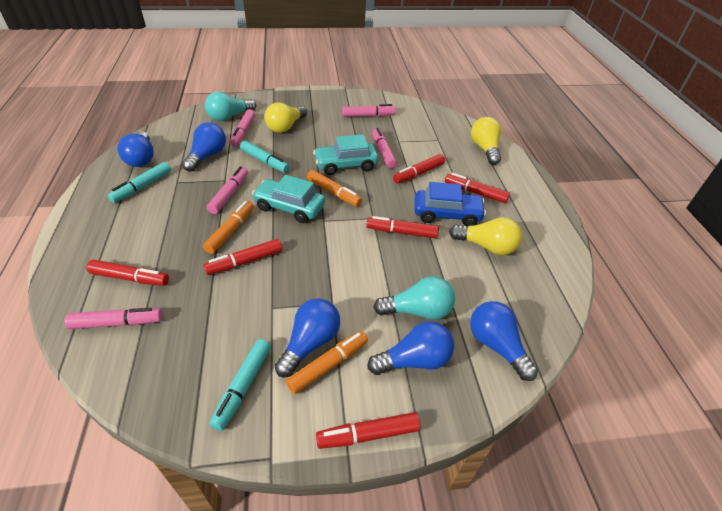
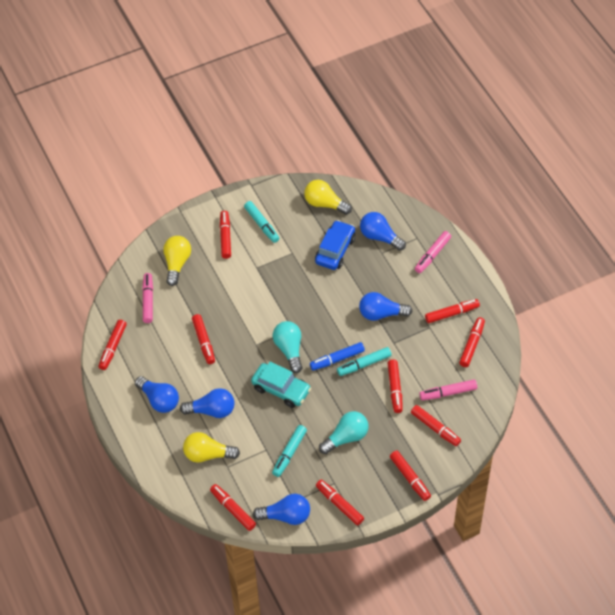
blue marker: none = 0 -> [310,342,365,370] = 1
orange marker: [203,201,254,254] [286,331,368,394] [307,170,362,207] = 3 -> none = 0
pink marker: [64,308,162,329] [207,166,248,214] [230,109,255,147] [342,104,396,117] [372,128,397,168] = 5 -> [142,273,153,323] [415,231,451,273] [419,380,477,400] = 3
red marker: [86,260,169,286] [204,239,282,275] [316,412,421,449] [366,216,439,238] [393,154,445,184] [445,173,510,203] = 6 -> [99,320,127,370] [192,314,215,364] [210,484,256,531] [220,211,231,259] [316,480,364,525] [388,359,403,413] [390,450,431,501] [411,405,461,446] [425,299,480,323] [459,317,485,367] = 10
turquoise car: [252,175,325,223] [313,134,378,175] = 2 -> [251,361,311,408] = 1

